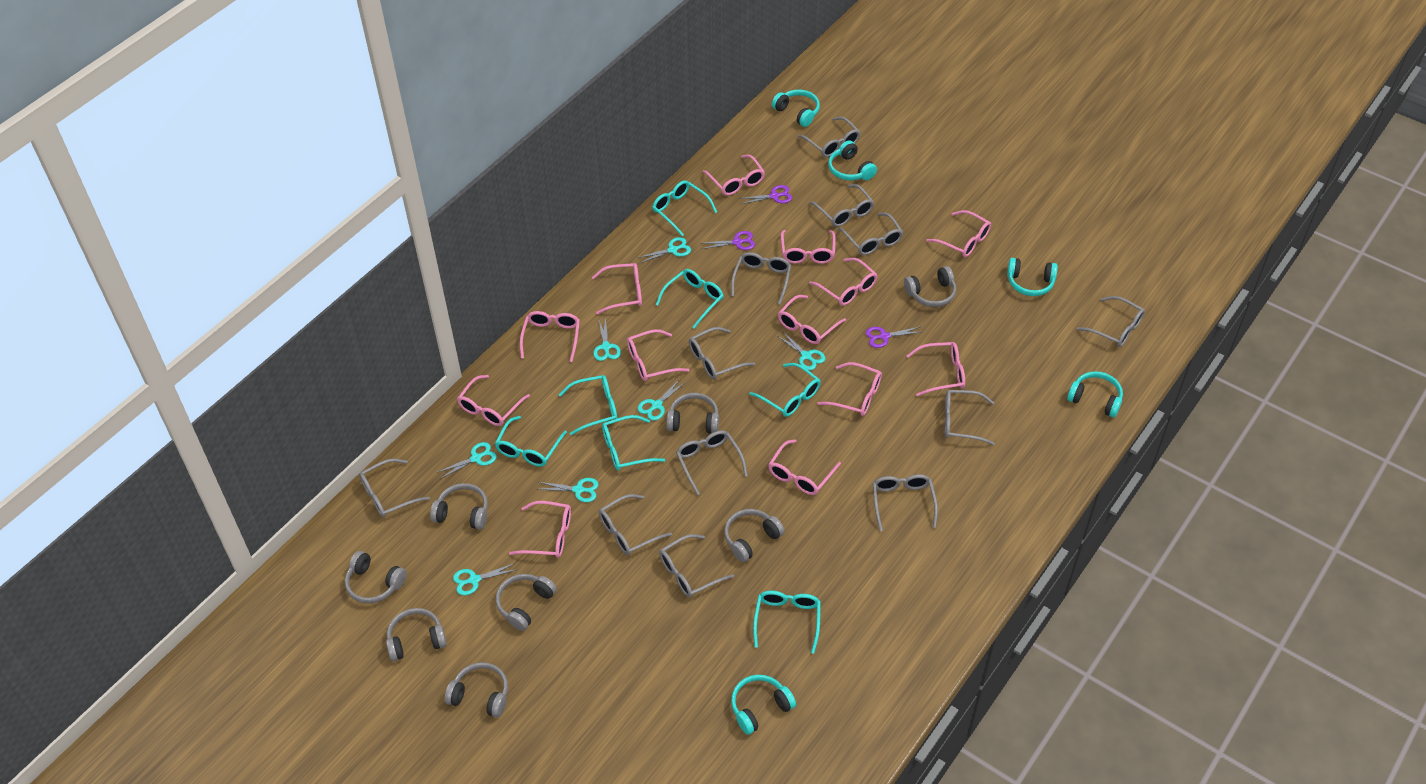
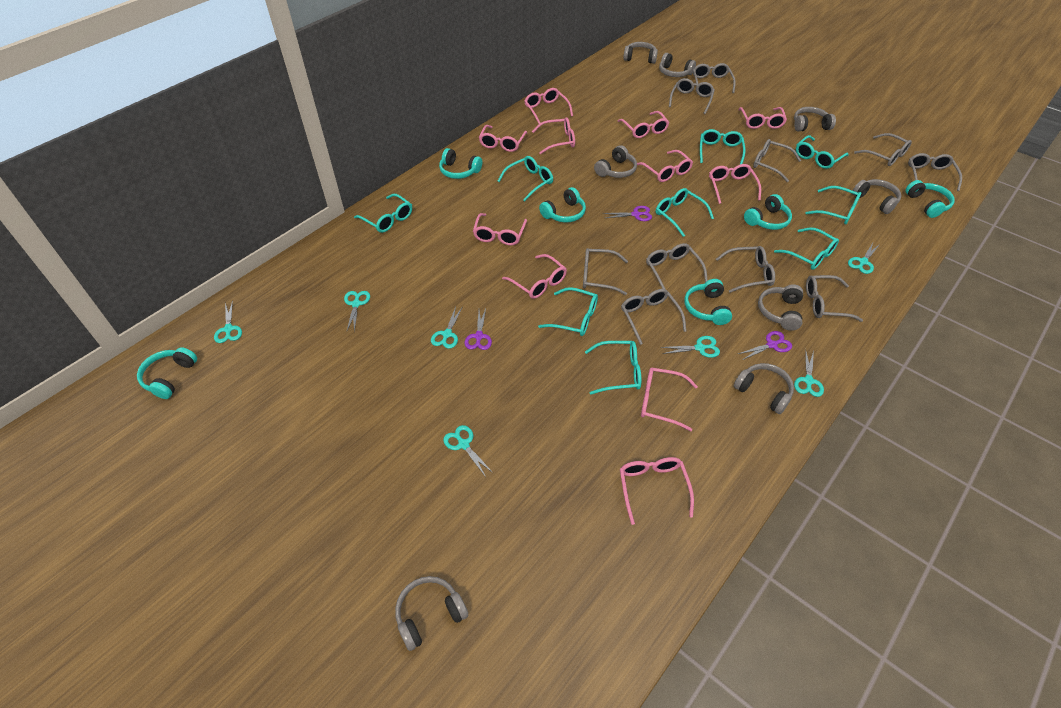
grey glasses: [359,458,430,518] [599,494,672,555] [659,534,734,598] [676,430,748,495] [689,327,755,379] [731,252,791,305] [798,117,860,157] [809,184,874,227] [838,213,903,255] [873,474,938,531] [945,390,995,445] [1077,296,1145,347] = 12 -> [583,248,628,295] [621,289,686,345] [646,243,708,290] [669,78,715,114] [693,63,736,93] [716,246,775,293] [753,139,801,182] [806,275,863,322] [854,133,912,166] [908,153,962,191] = 10
pink glasses: [457,375,530,426] [509,501,571,558] [520,311,580,362] [592,263,642,315] [627,329,689,381] [703,155,765,195] [768,440,841,495] [778,295,846,344] [781,230,836,264] [809,258,878,306] [818,362,882,416] [907,342,965,396] [926,210,991,257] = 13 -> [473,213,527,245] [479,125,527,152] [502,254,567,299] [524,88,573,124] [532,117,575,154] [618,111,669,138] [620,457,694,525] [637,150,693,182] [641,368,698,431] [709,164,761,204] [738,107,787,129] = 11
turquoise glasses: [495,416,567,467] [559,375,617,435] [602,415,665,471] [652,180,717,236] [656,269,724,329] [749,363,821,417] [753,591,821,654] = 7 -> [354,194,412,233] [498,156,553,201] [538,287,598,336] [585,341,641,395] [656,188,714,237] [700,129,745,164] [774,227,839,270] [796,135,849,169] [805,186,861,224] = 9
turquoise headphones: [731,675,796,735] [772,89,820,127] [828,140,877,181] [1007,258,1058,296] [1067,371,1123,418] = 5 -> [137,347,197,399] [439,148,482,179] [539,187,586,222] [684,279,732,325] [744,194,792,230] [905,180,955,218] = 6

